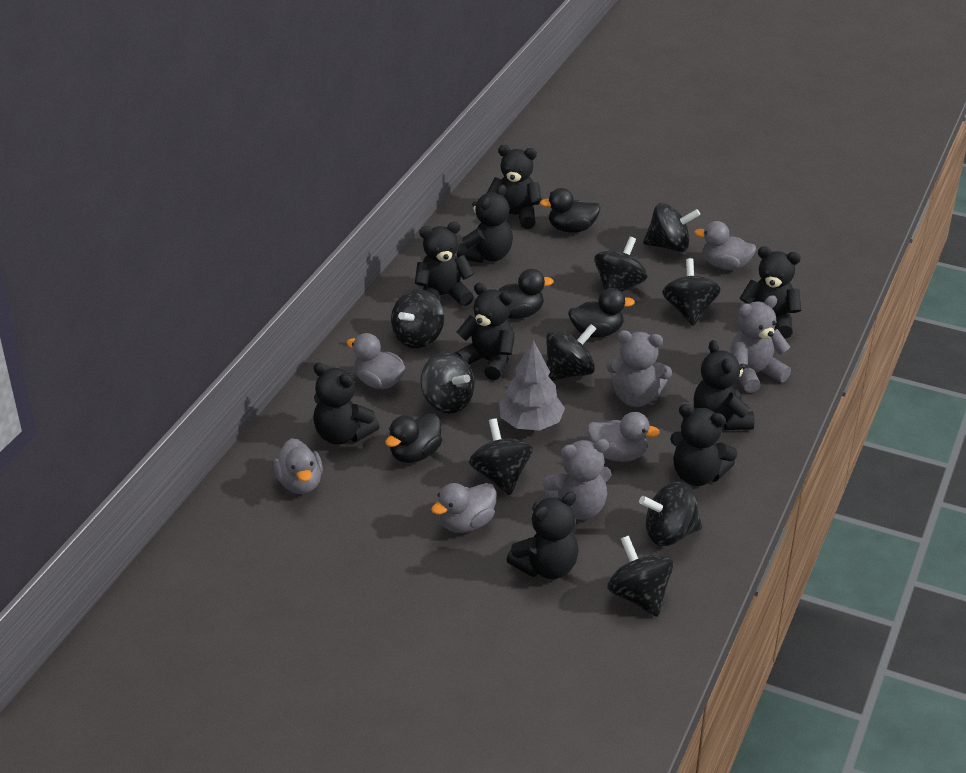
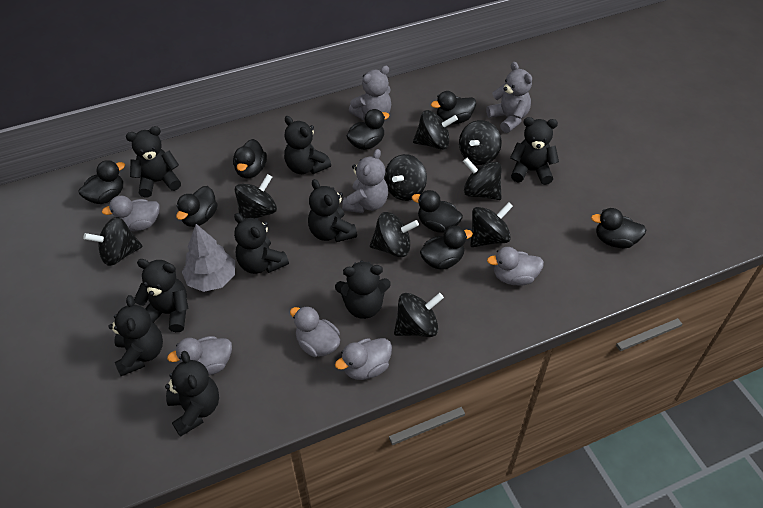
black duck: [385,413,442,463] [498,269,554,319] [540,188,601,233] [568,288,635,338] = 4 -> [78,160,125,204] [176,186,218,227] [233,139,267,178] [346,109,389,150] [412,190,463,232] [420,226,473,270] [431,91,476,124] [591,208,646,248] = 8

